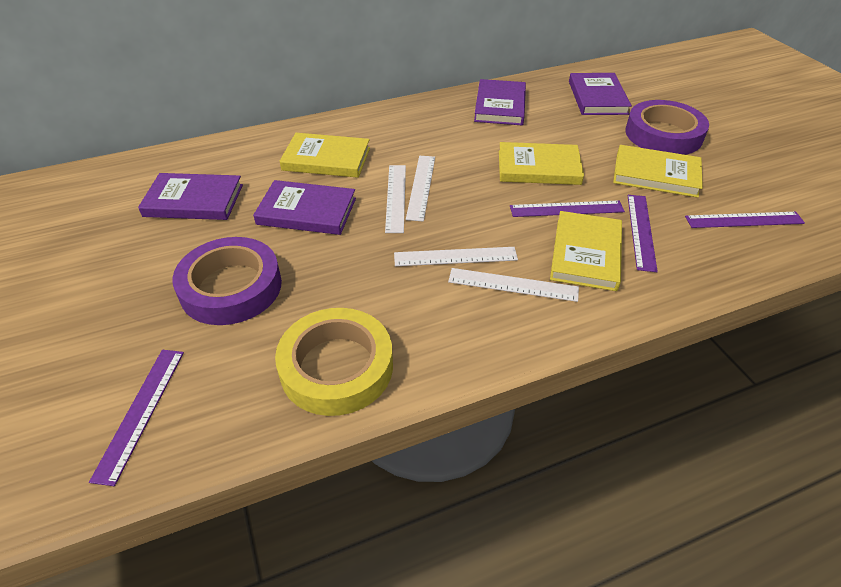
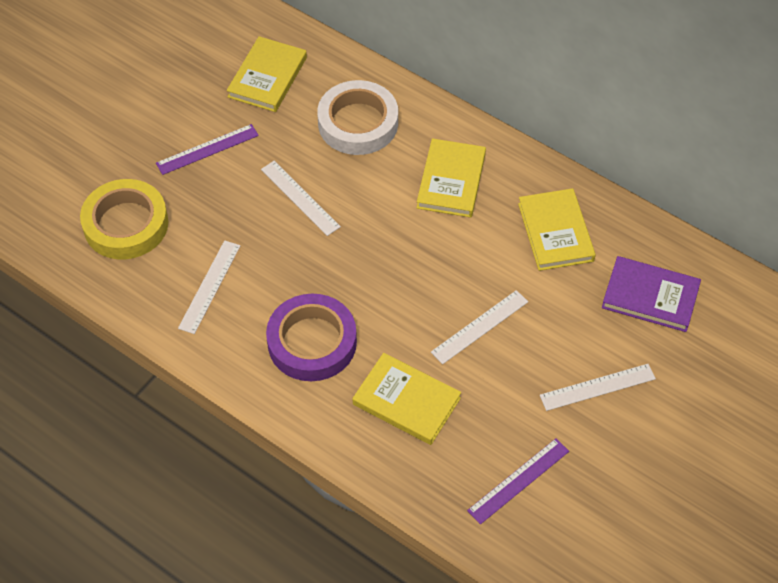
purple book: [138,173,243,220] [253,180,356,235] [474,79,526,125] [569,73,632,115] = 4 -> [602,256,701,332] = 1
purple ruler: [89,350,184,486] [510,201,625,217] [627,195,658,272] [685,212,805,228] = 4 -> [156,124,259,175] [467,438,569,524] = 2
purple tape: [172,237,282,325] [626,100,709,155] = 2 -> [266,294,357,381] = 1
white tape: none = 0 -> [317,80,398,155] = 1

